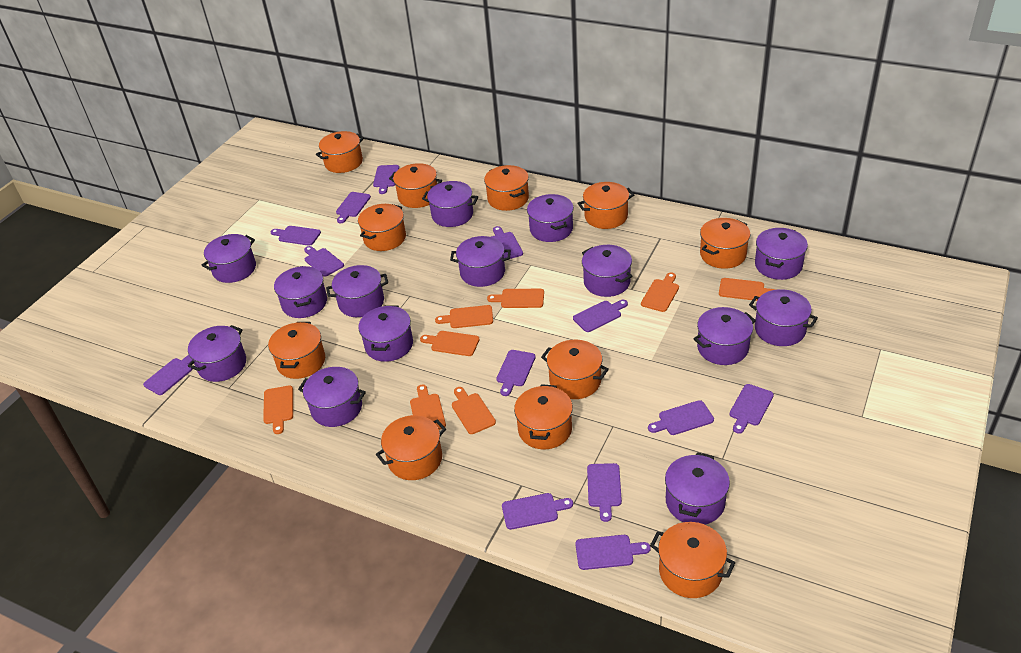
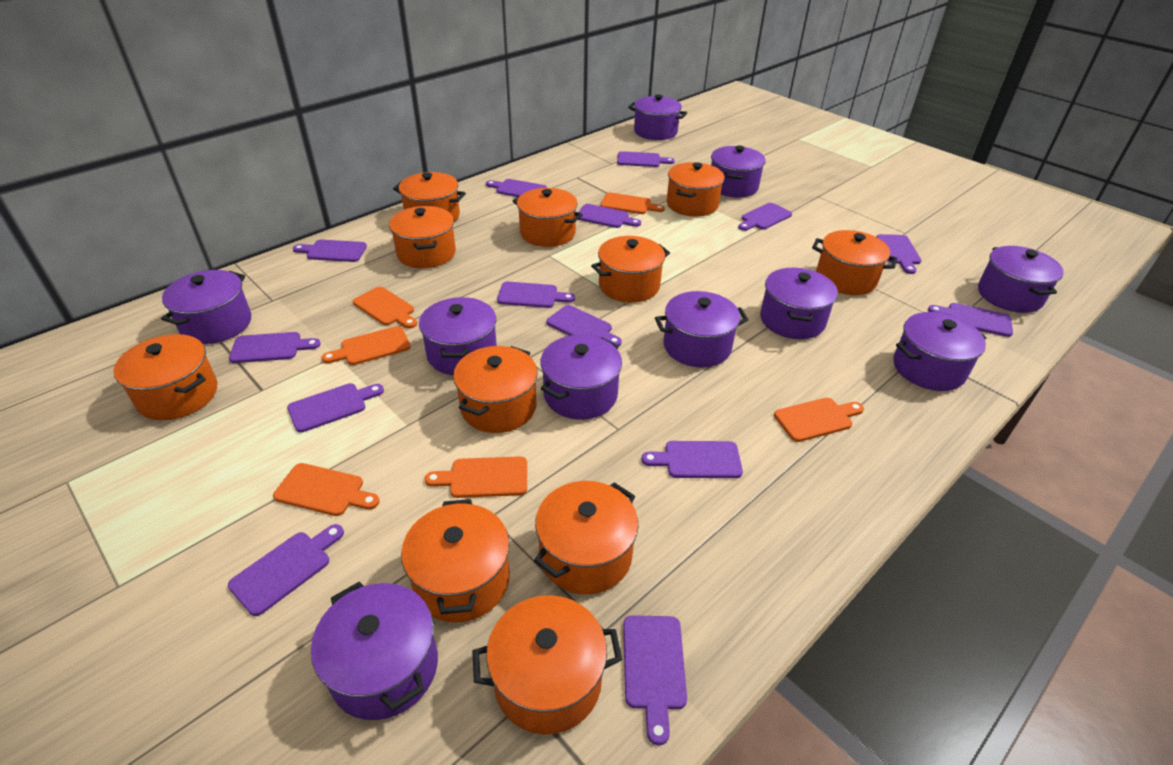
orange cutting board: [263,386,293,434] [410,385,446,430] [420,331,480,356] [435,305,493,328] [452,387,496,434] [487,289,544,308] [641,273,679,312] [719,278,776,301] = 8 -> [273,463,380,516] [322,326,411,365] [353,287,417,329] [425,456,527,498] [600,192,665,214] [774,398,864,442] = 6
purple cutting board: [143,355,193,395] [271,226,321,246] [304,246,344,277] [336,192,371,223] [373,165,399,194] [491,226,523,259] [496,350,536,396] [502,493,573,530] [573,300,628,332] [575,535,651,570] [587,463,622,522] [648,400,714,435] [729,384,774,434] = 13 -> [228,524,344,616] [229,332,321,363] [287,383,384,433] [293,240,367,262] [486,179,547,197] [497,282,575,308] [547,305,622,346] [578,204,641,228] [617,151,675,167] [623,615,687,745] [641,441,743,478] [738,203,792,231] [876,234,922,274] [928,303,1013,337] = 14
purple pot: [188,325,246,382] [202,234,256,283] [274,266,327,318] [298,367,366,427] [326,265,388,317] [358,305,413,362] [422,181,478,227] [450,236,511,287] [527,194,574,242] [582,245,633,297] [665,452,730,525] [693,307,756,365] [749,289,818,346] [755,228,808,280] = 14 -> [161,270,251,344] [311,582,438,720] [419,297,497,375] [540,335,622,420] [628,94,687,140] [655,291,748,368] [711,146,766,197] [760,268,838,339] [893,312,986,391] [978,246,1064,313] = 10

